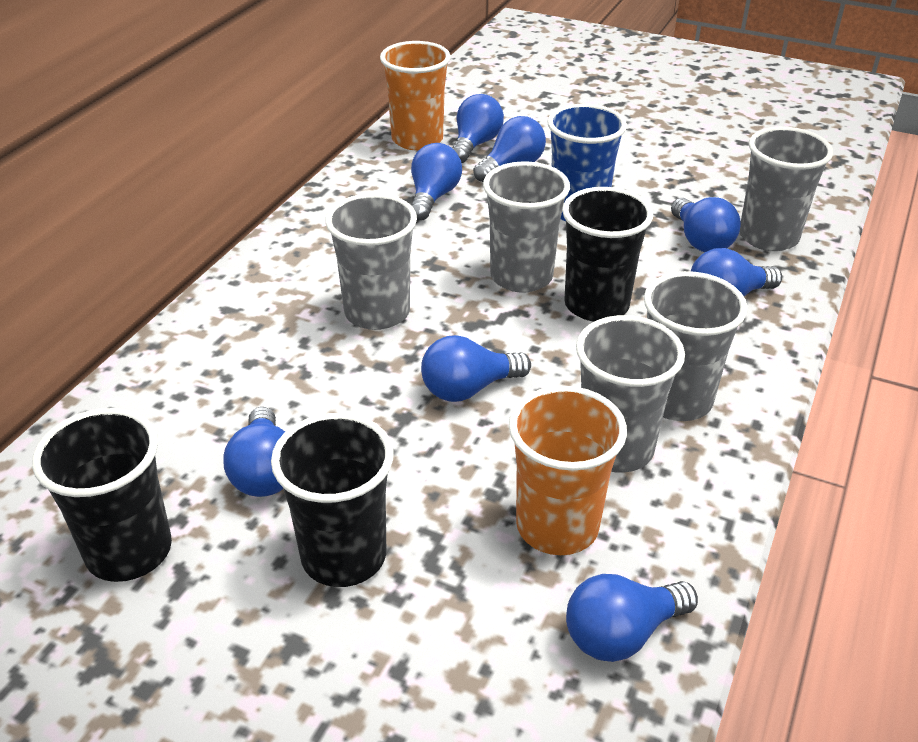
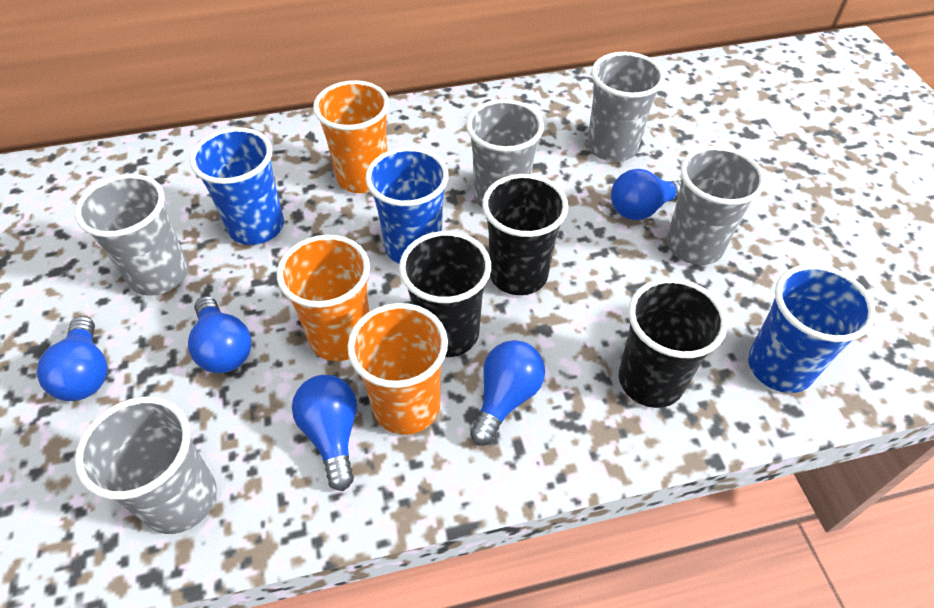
blue cup: [547,104,627,222] = 1 -> [190,127,284,245] [366,147,449,264] [748,264,876,393] = 3
blue light bulb: [223,407,285,497] [411,143,462,220] [421,335,531,402] [452,94,504,163] [473,116,546,182] [566,574,698,662] [671,197,741,252] [691,248,782,296] = 8 -> [36,316,108,401] [188,296,252,373] [292,375,357,491] [470,340,545,446] [611,169,681,220] = 5
orange cup: [380,41,451,150] [509,386,627,555] = 2 -> [277,235,370,361] [313,80,389,193] [347,303,448,435] = 3

